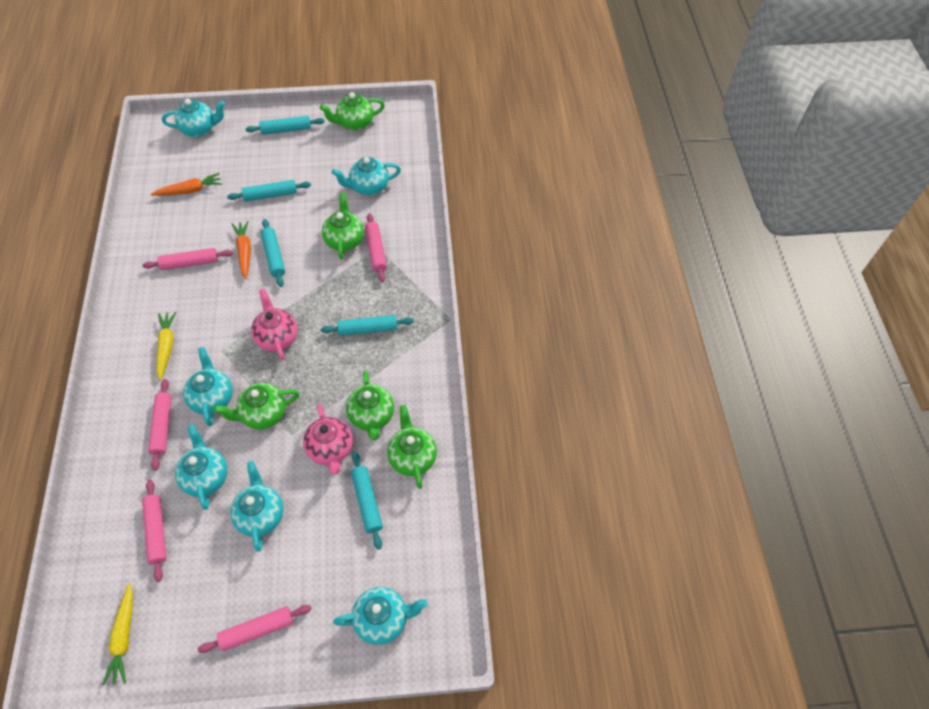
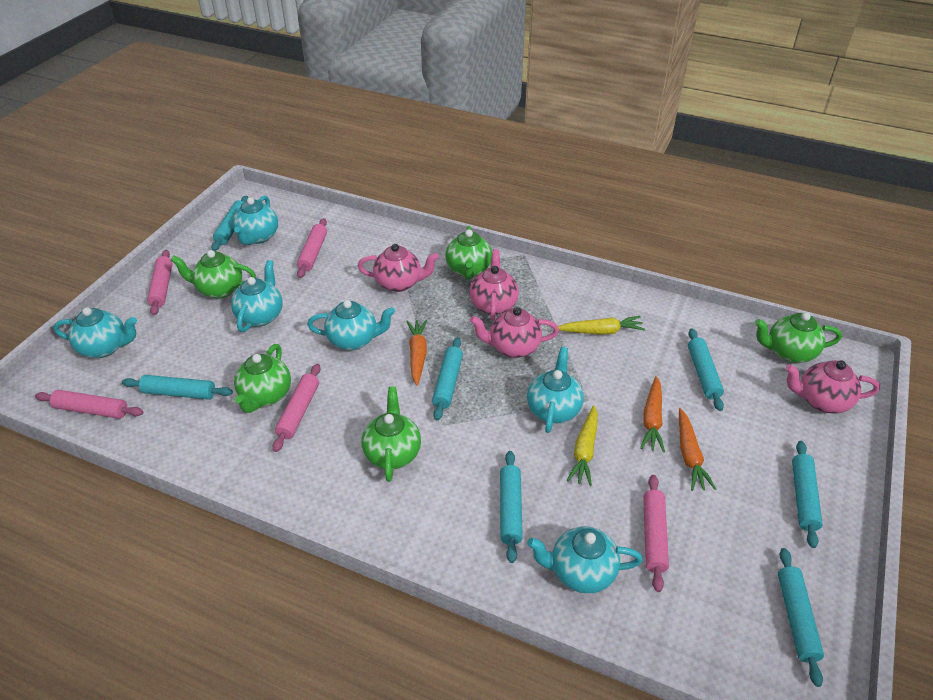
orange carrot: [151,173,222,196] [232,221,251,279] = 2 -> [406,320,427,386] [640,376,665,452] [679,408,716,491] = 3
pink teapot: [251,289,298,361] [303,404,353,475] = 2 -> [358,244,439,292] [469,249,519,321] [470,307,559,358] [785,360,880,413] = 4
turquoise rolling pin: [227,180,311,202] [246,116,325,135] [261,219,285,287] [321,315,414,336] [351,452,383,550] = 5 -> [122,375,233,400] [211,196,248,251] [432,337,463,421] [500,451,523,563] [688,328,724,411] [778,548,824,687] [792,441,823,548] = 7

